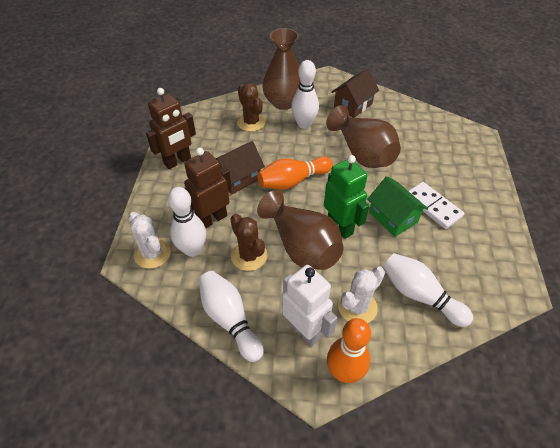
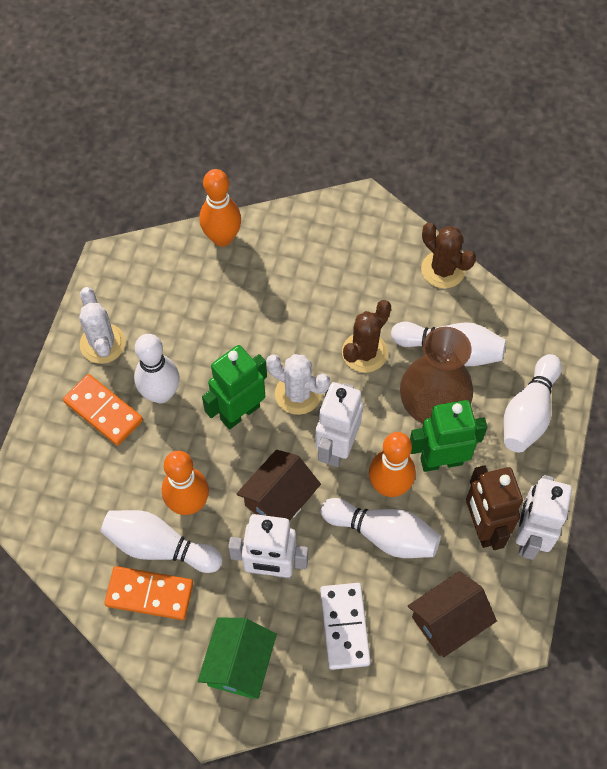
brown robot: [146,88,196,169] [184,147,232,228] = 2 -> [466,465,523,550] = 1
brown vase: [257,190,344,270] [262,28,300,110] [326,105,401,168] = 3 -> [400,327,473,423] = 1
green robot: [324,155,369,239] = 1 -> [202,345,267,429] [410,400,487,472] = 2
orange bowling pin: [257,156,333,190] [327,318,371,383] = 2 -> [162,451,209,515] [200,169,241,247] [369,432,416,497] = 3
orange domino: none = 0 -> [63,374,143,446] [104,566,193,620] = 2
white bowling pin: [168,187,206,257] [198,271,264,362] [291,60,319,129] [383,253,473,327] = 4 -> [101,510,222,573] [134,334,179,403] [320,498,441,558] [391,322,506,366] [504,354,562,452] = 5
white robot: [282,265,337,346] = 1 -> [228,514,308,578] [315,382,363,467] [516,475,572,560] = 3

